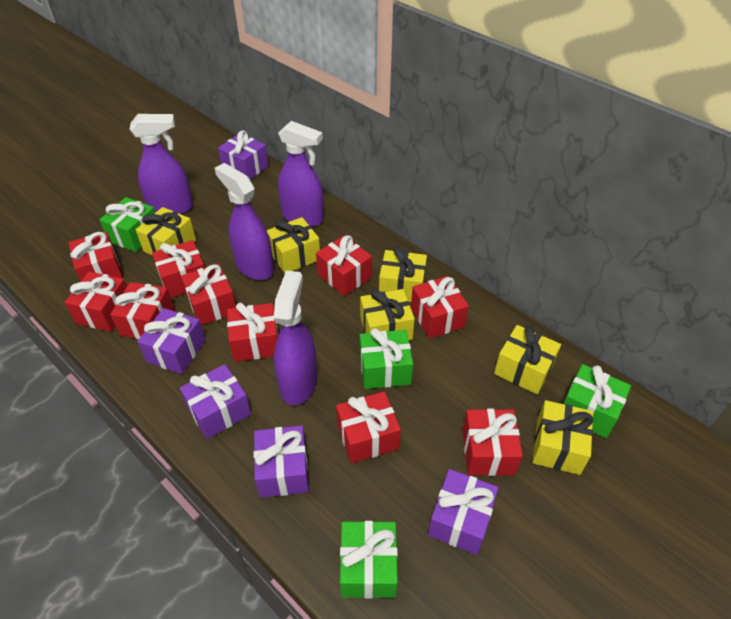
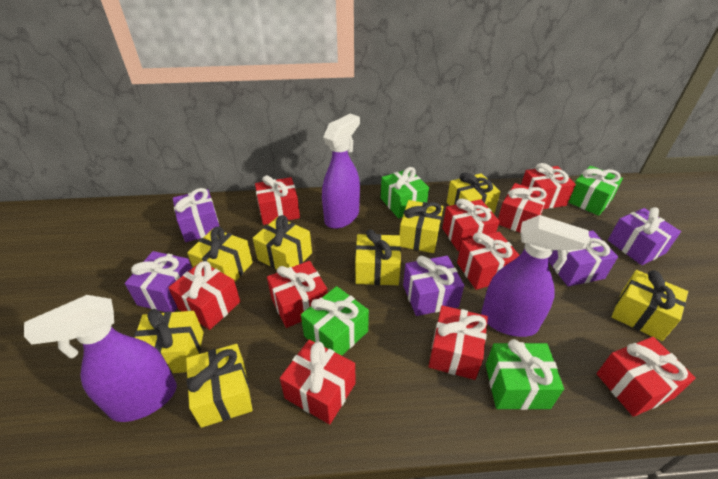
purple spray bottle: [129,114,193,214] [214,163,274,280] [274,271,317,405] [278,121,324,227] = 4 -> [24,295,177,422] [322,114,360,229] [481,215,589,337] = 3
yellow gift: [136,207,196,256] [267,217,320,273] [360,289,415,341] [379,246,427,302] [494,325,561,395] [532,400,593,475] = 6 -> [134,309,203,374] [186,344,252,428] [187,226,253,282] [253,215,312,270] [355,229,401,285] [399,200,443,253] [447,172,500,214] [612,270,688,341] = 8

